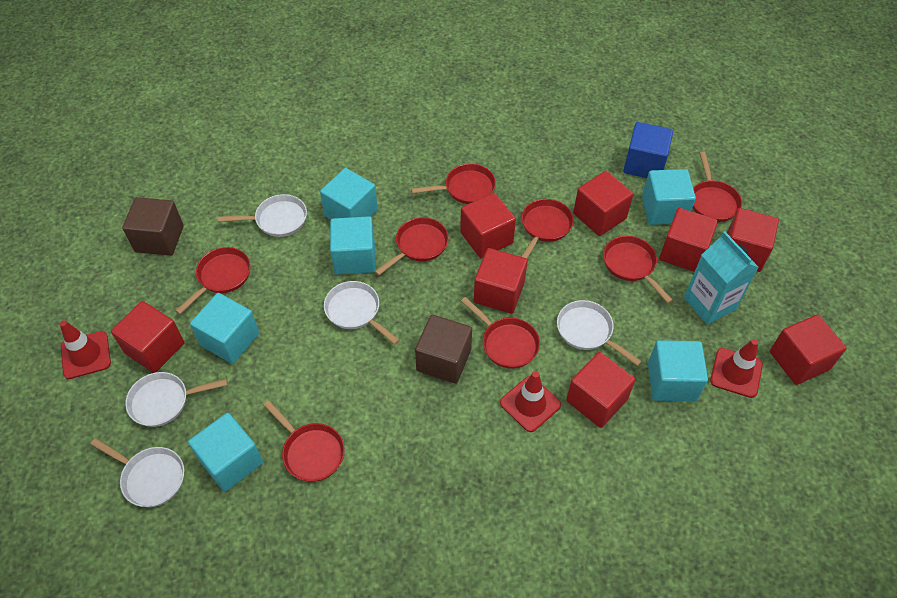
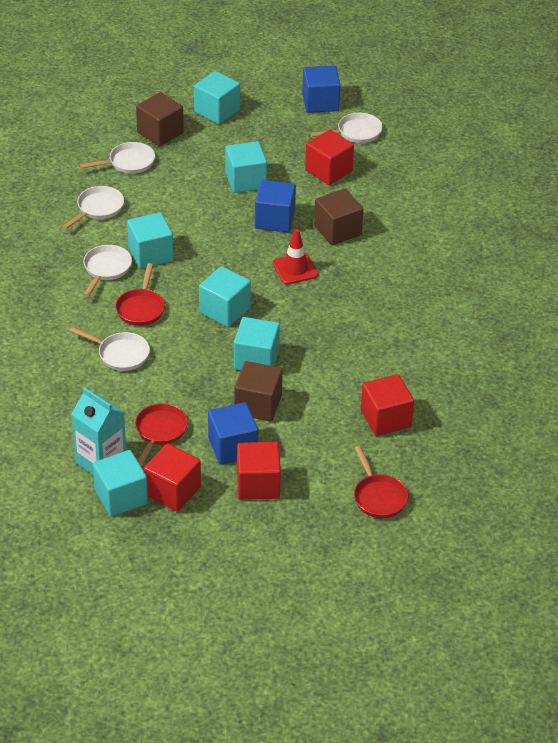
blue cube: [623,122,673,178] = 1 -> [208,402,258,465] [255,180,296,232] [302,66,341,113] = 3
brown cube: [122,197,184,256] [415,314,472,384] = 2 -> [136,92,184,147] [234,361,283,422] [314,189,363,245] = 3
red cube: [111,301,185,373] [460,193,516,258] [474,248,528,314] [566,352,635,428] [573,171,633,236] [659,208,718,272] [727,208,779,272] [770,314,847,385] = 8 -> [144,444,201,512] [237,442,281,500] [305,130,354,185] [361,374,414,436] = 4
red pan: [175,247,251,314] [263,400,345,482] [374,217,449,276] [411,164,496,204] [461,297,540,369] [521,199,574,259] [603,236,673,303] [693,152,742,222] = 8 -> [115,263,165,326] [135,403,188,466] [354,446,409,518] = 3
red traffic cone: [60,321,111,379] [500,371,561,432] [710,339,763,398] = 3 -> [272,229,319,285] = 1

